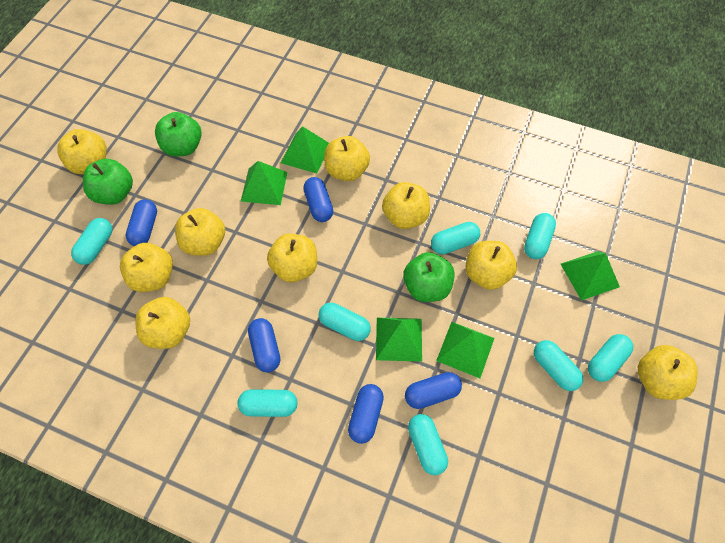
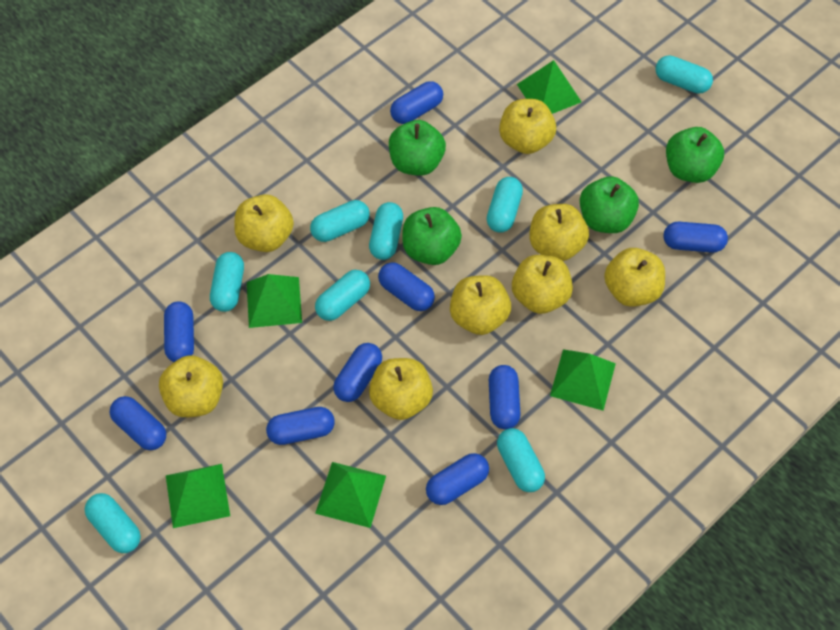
blue capsule: [126,199,157,246] [248,318,280,372] [303,177,333,222] [348,384,384,444] [405,372,462,409] = 5 -> [110,396,166,450] [164,302,194,362] [266,407,335,445] [333,343,382,402] [378,262,435,311] [390,81,443,124] [426,453,489,505] [489,365,520,429] [664,222,728,253] = 9
green apple: [83,159,133,205] [155,112,202,156] [403,252,455,302] = 3 -> [389,120,446,176] [402,207,462,265] [580,176,639,233] [666,127,724,183] = 4
yellow apple: [57,129,107,174] [120,243,173,292] [135,297,190,349] [175,208,225,256] [267,233,317,282] [324,136,370,181] [382,182,430,229] [465,241,517,290] [638,345,698,400] = 9 -> [159,355,223,417] [234,194,294,252] [369,358,433,420] [450,275,511,335] [499,99,556,154] [512,255,573,314] [529,204,589,261] [604,248,665,307] = 8

